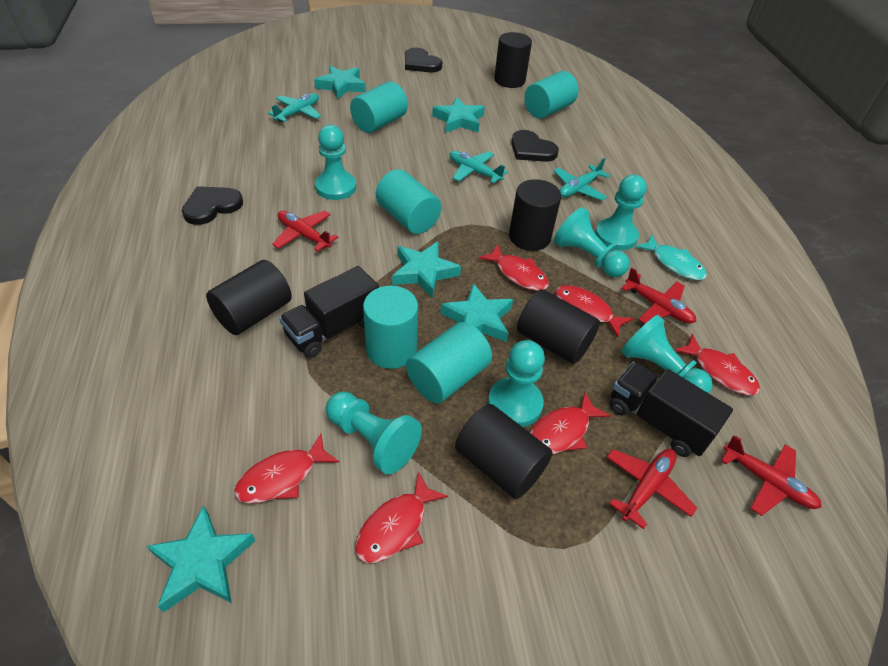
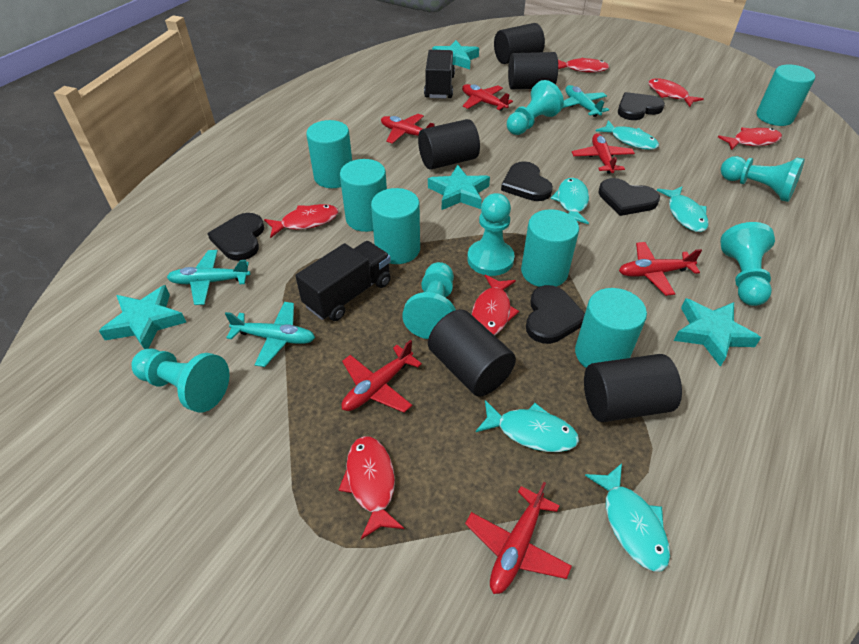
black heart: [182,186,243,225] [405,48,442,72] [511,130,559,162] = 3 -> [207,213,264,261] [501,161,553,201] [526,285,585,344] [599,178,660,216] [618,92,665,120] = 5
red plane: [272,210,338,252] [607,449,697,529] [621,268,696,324] [721,435,822,516] = 4 -> [342,340,422,413] [381,114,435,144] [462,84,513,111] [465,482,572,594] [572,133,635,173] [619,242,702,296] = 6
turquoise cylinder: [350,81,408,133] [363,286,418,369] [376,169,442,234] [406,322,492,403] [524,71,579,118] = 5 -> [306,120,352,188] [340,159,387,232] [371,188,420,264] [521,209,579,287] [575,288,647,368] [757,65,815,126] = 6
turquoise fish: [635,234,707,280] = 1 -> [475,400,579,452] [551,178,589,224] [585,463,670,572] [596,120,659,150] [657,186,709,232] = 5
turquoise star: [147,505,256,612] [314,66,366,99] [392,241,461,298] [432,97,485,133] [440,283,513,342] = 5 -> [99,285,186,349] [428,165,490,210] [432,40,479,69] [674,298,761,367] = 4

